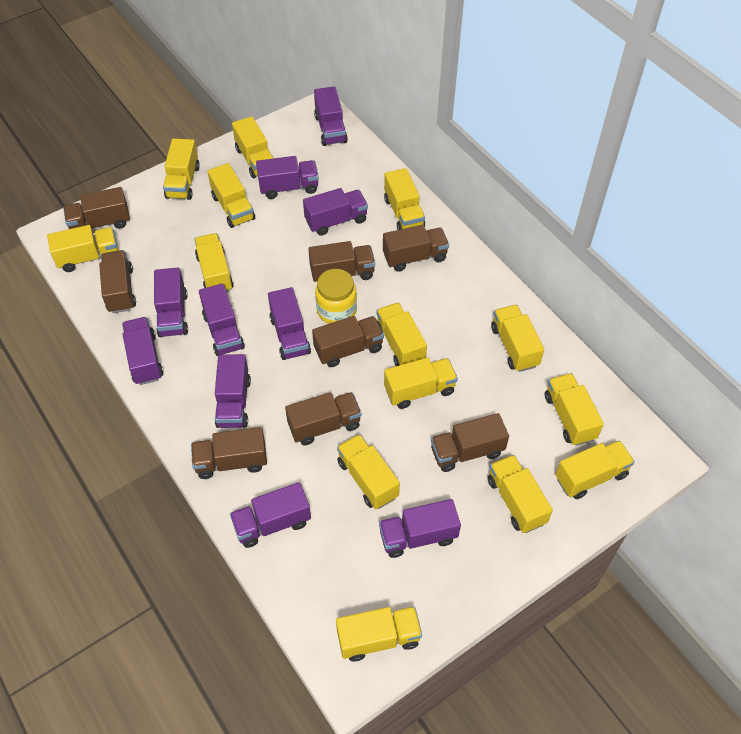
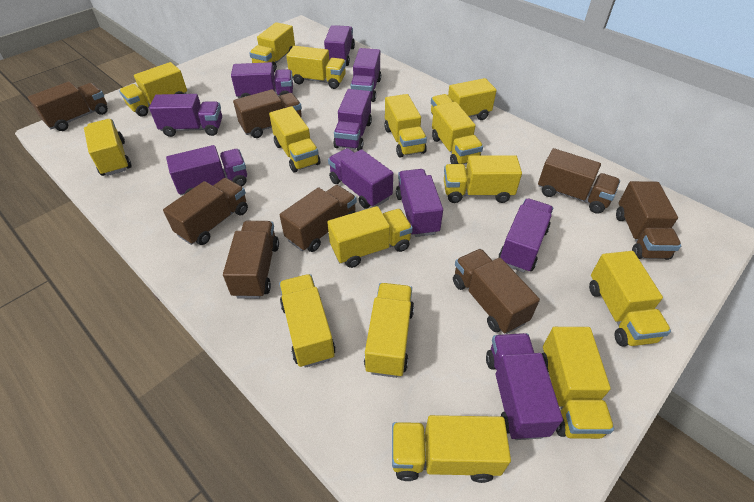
yellow jar: [315,269,357,324] = 1 -> none = 0
yellow truck: [47,225,118,272] [163,138,200,200] [194,233,233,292] [207,163,255,228] [232,116,273,178] [336,606,422,661] [337,434,400,509] [376,302,427,366] [384,168,425,230] [384,357,458,409] [487,455,553,533] [491,305,544,372] [545,373,604,446] [555,440,635,499] = 14 -> [84,119,132,176] [119,62,187,117] [249,22,295,72] [269,106,320,172] [279,274,336,368] [286,46,346,89] [327,206,413,268] [364,283,414,378] [384,94,427,158] [392,415,511,483] [431,78,497,120] [432,102,483,164] [444,155,522,203] [542,327,614,439] [589,251,671,347] = 15

